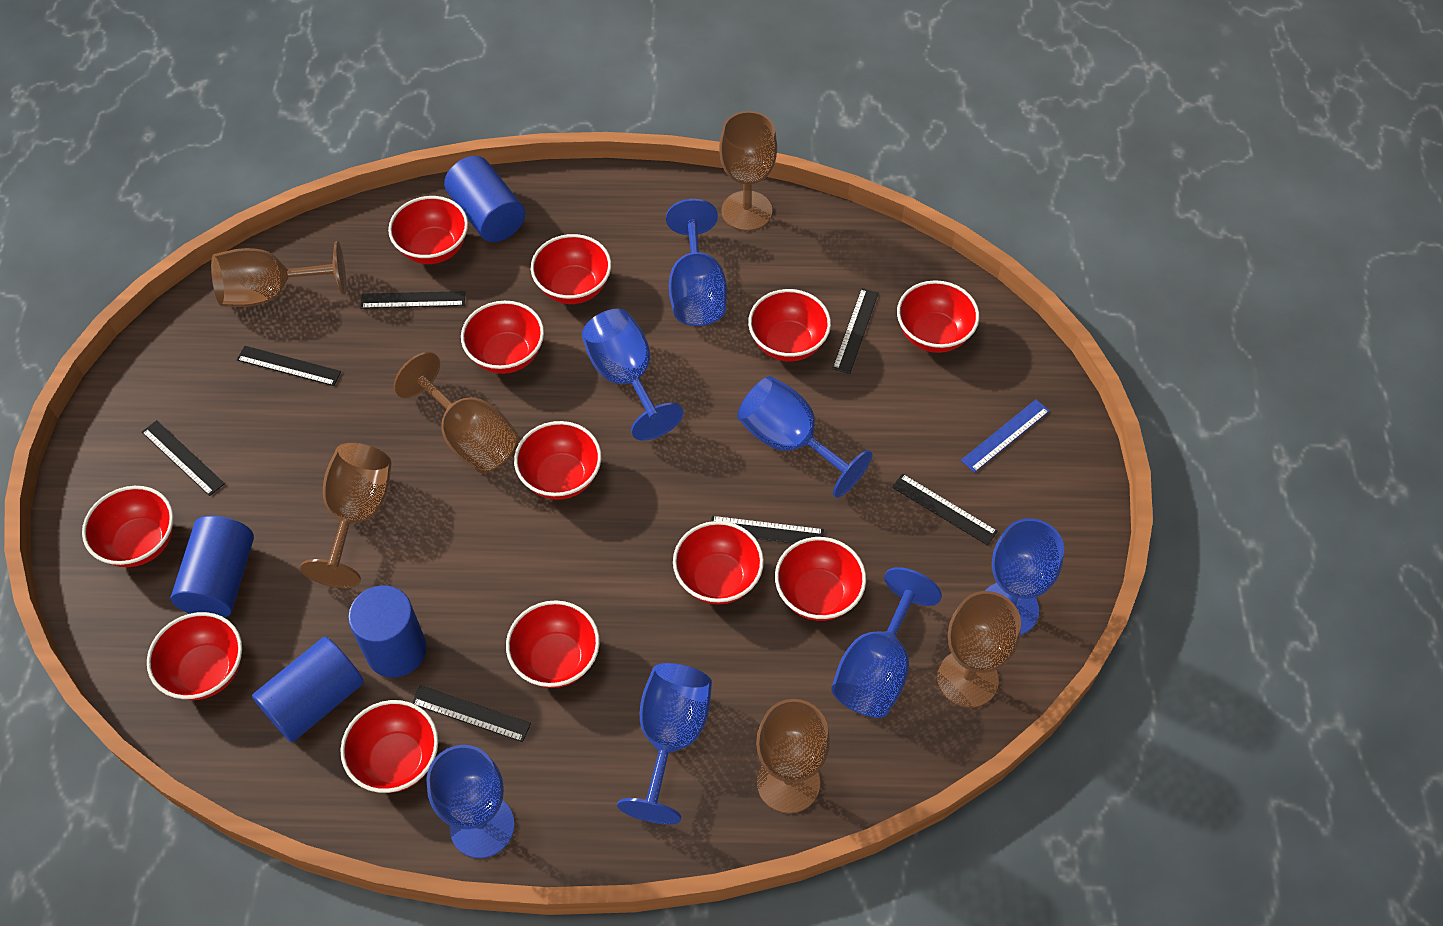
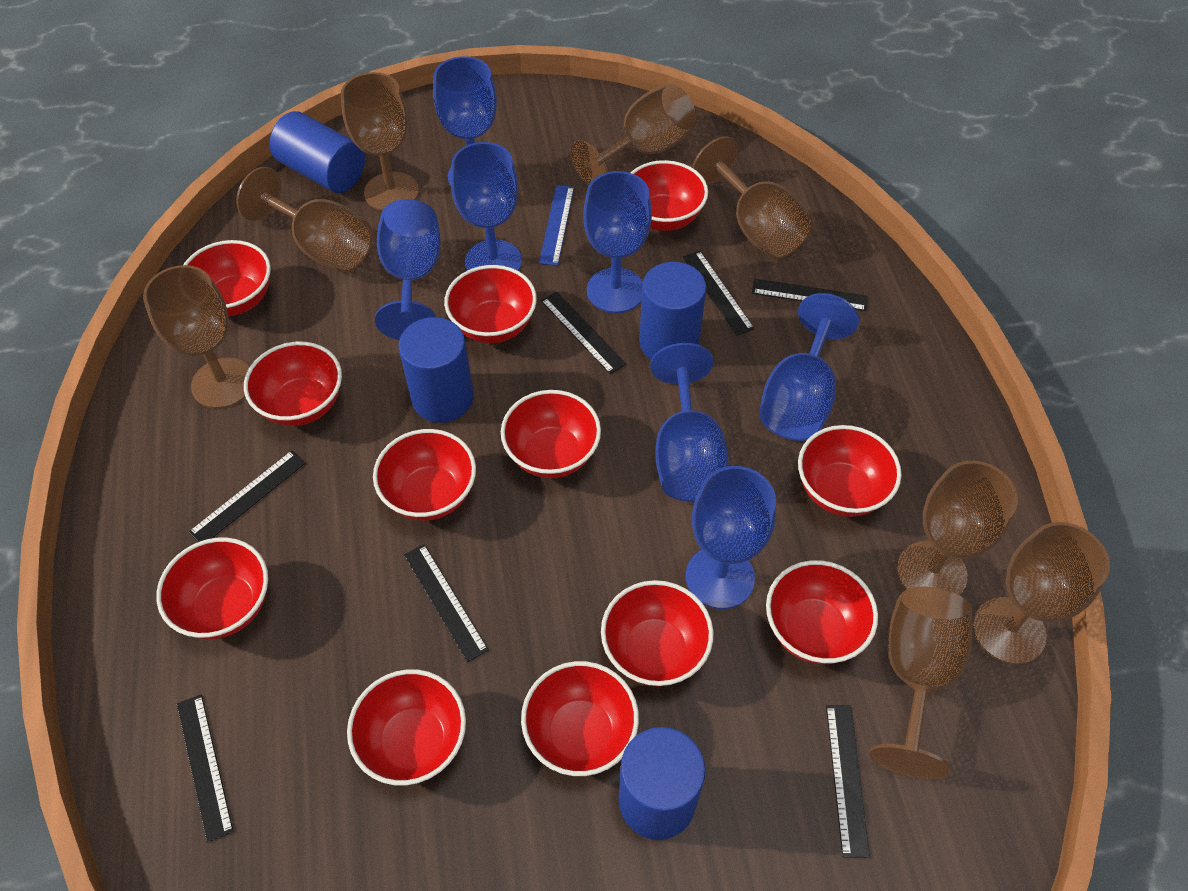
brown goblet: [211,241,346,307] [300,443,392,588] [394,352,518,473] [719,111,777,231] [756,699,830,814] [937,591,1021,708] = 6 -> [143,265,250,409] [236,167,372,272] [341,72,419,211] [571,83,696,186] [692,136,813,259] [869,587,973,779] [897,461,1018,596] [973,522,1110,665] = 8

